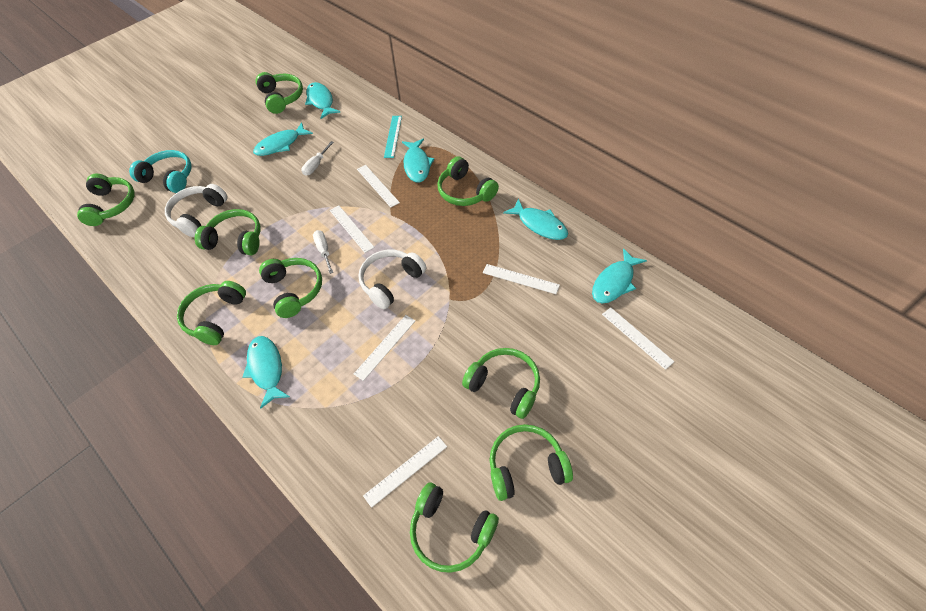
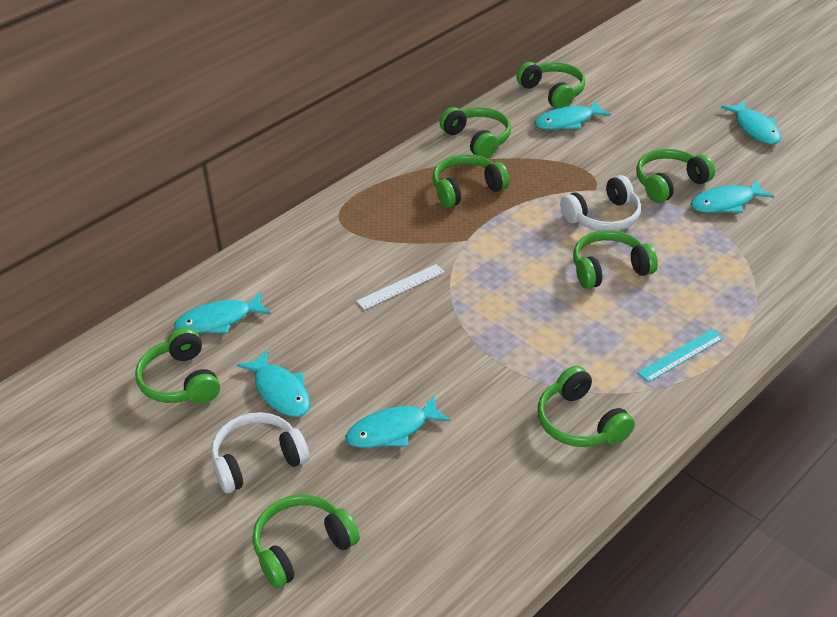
green headphones: [77,174,135,226] [177,281,246,345] [195,209,261,255] [255,72,303,114] [259,258,322,318] [410,482,499,573] [437,156,499,206] [462,348,540,419] [489,424,573,501] = 9 -> [135,327,220,404] [253,494,360,588] [432,154,509,208] [439,107,511,158] [516,62,585,109] [537,365,635,447] [573,230,658,289] [636,149,715,203] = 8
turquoise headphones: [129,150,191,193] = 1 -> none = 0
white ruler: [330,205,375,253] [354,315,415,381] [357,165,400,208] [363,436,447,508] [483,264,560,294] [602,307,674,370] = 6 -> [356,264,445,310] = 1
white screwdriver: [302,141,334,176] [313,230,333,274] = 2 -> none = 0

